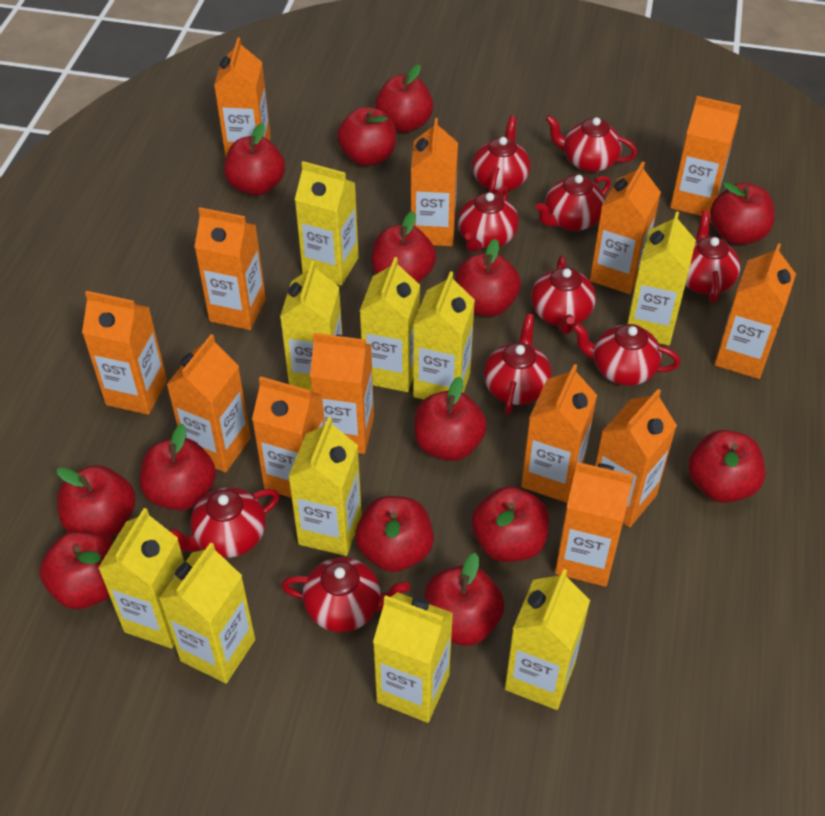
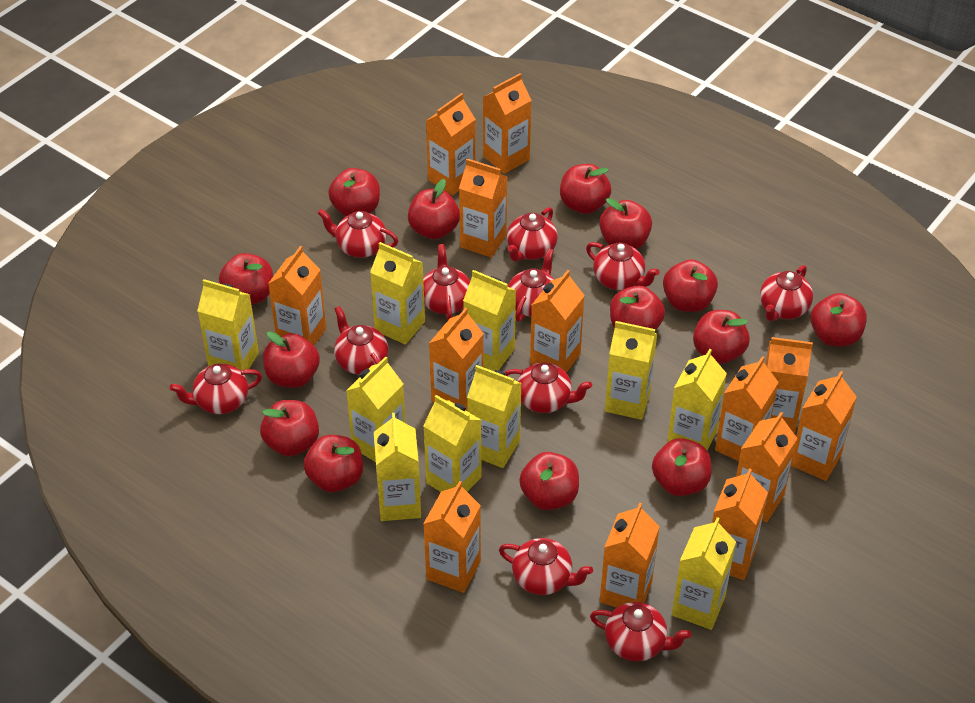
red teapot: [169,487,279,558] [281,557,410,632] [458,185,519,252] [472,116,531,193] [484,314,552,415] [531,255,596,334] [535,175,611,231] [545,115,637,173] [572,322,680,386] [685,210,740,303] = 10 -> [170,364,262,414] [318,209,398,258] [334,306,388,375] [423,244,470,320] [499,538,593,595] [505,362,592,413] [507,207,558,262] [508,248,555,322] [586,242,660,290] [590,602,691,661] [760,265,813,321] = 11

